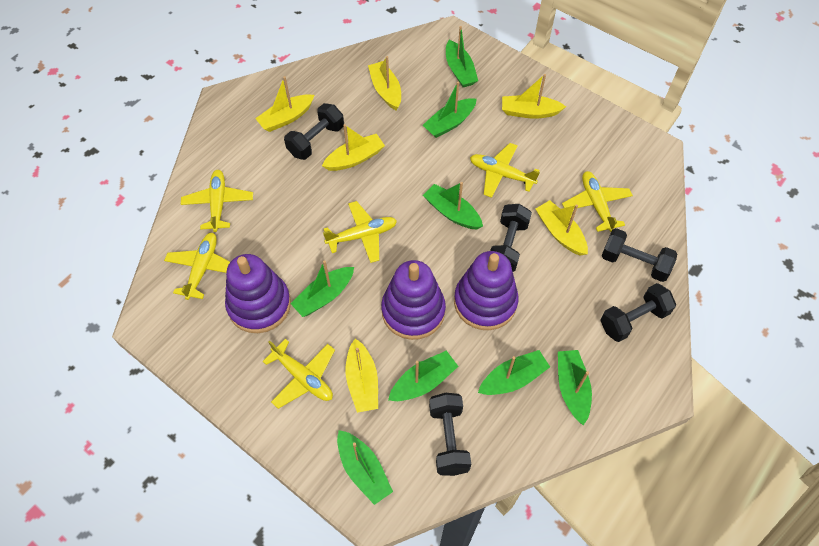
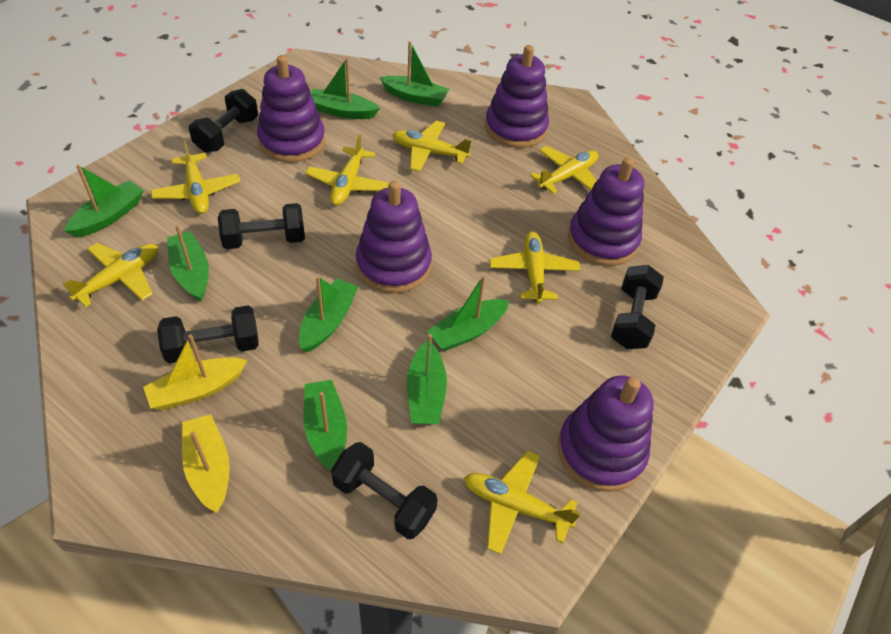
purple stacking toy: [225,254,291,333] [381,260,446,340] [454,251,519,330] = 3 -> [257,55,325,162] [356,180,432,293] [485,45,549,148] [558,376,654,492] [568,157,644,266] = 5
yellow boat: [255,76,314,132] [322,124,385,171] [345,339,378,413] [368,56,401,110] [502,74,566,119] [536,200,588,256] = 6 -> [143,335,248,410] [182,414,230,513] = 2
yellow plane: [164,233,230,300] [181,170,253,232] [263,339,335,409] [323,201,397,263] [470,143,540,198] [562,171,633,232] = 6 -> [63,243,158,307] [150,140,240,214] [305,134,389,206] [392,121,472,172] [464,451,581,554] [489,231,580,304] [530,146,598,194] = 7

